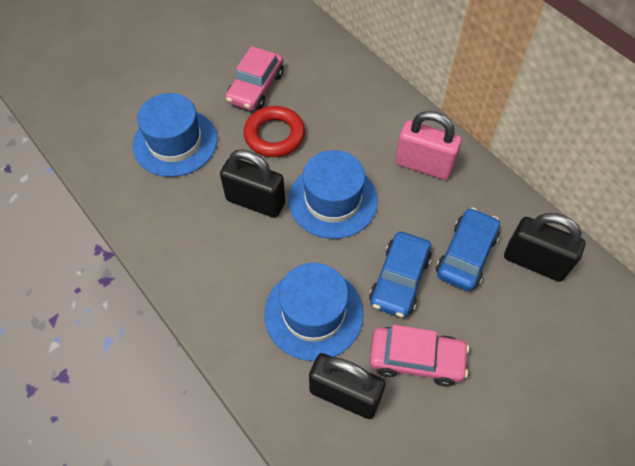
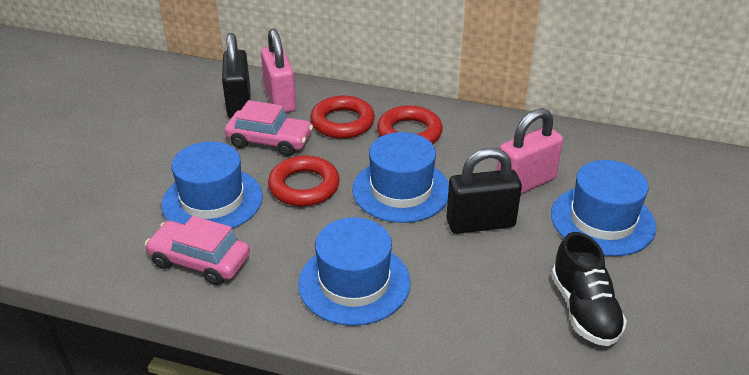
black padlock: [220,149,285,218] [309,353,385,419] [504,213,585,282] = 3 -> [222,33,251,118] [446,148,522,234] = 2
black shoe: none = 0 -> [551,232,627,346] = 1
blue car: [369,232,432,318] [436,207,500,291] = 2 -> none = 0
blue hat: [132,93,217,177] [264,263,364,361] [288,150,378,239] = 3 -> [162,142,263,229] [298,217,411,326] [352,132,449,223] [551,160,656,256] = 4
pink padlock: [395,111,462,180] = 1 -> [261,29,296,113] [497,108,563,194] = 2
red ring: [244,106,305,157] = 1 -> [268,155,340,207] [310,95,375,139] [377,105,443,144] = 3

